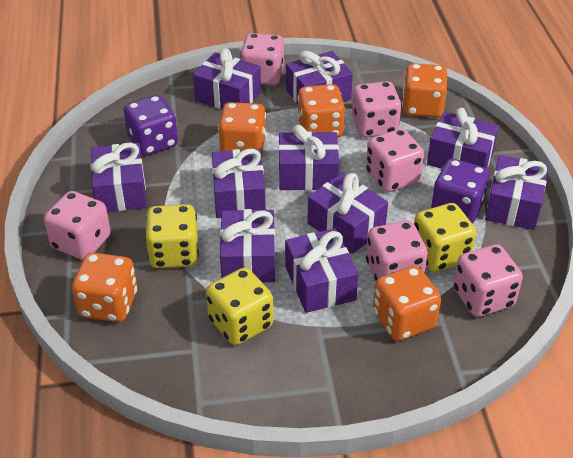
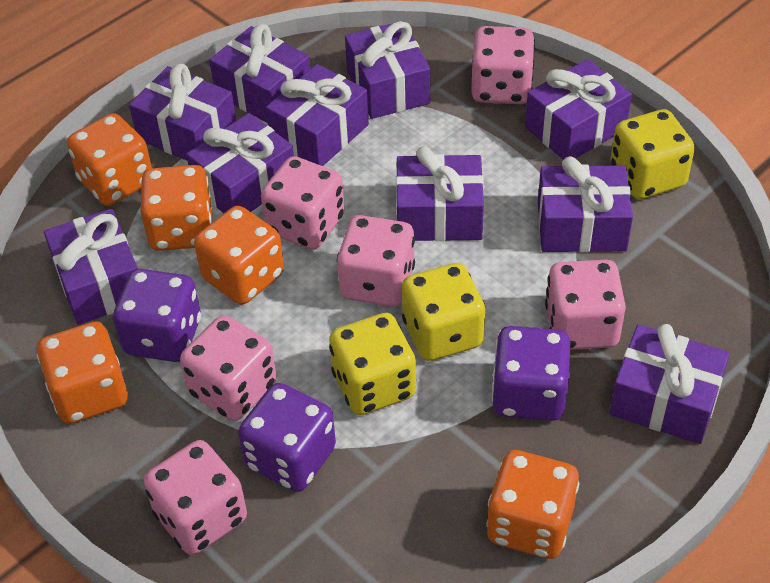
purple dice: [124,95,178,156] [431,159,490,223] = 2 -> [113,269,201,362] [238,383,336,492] [492,326,570,421] = 3

